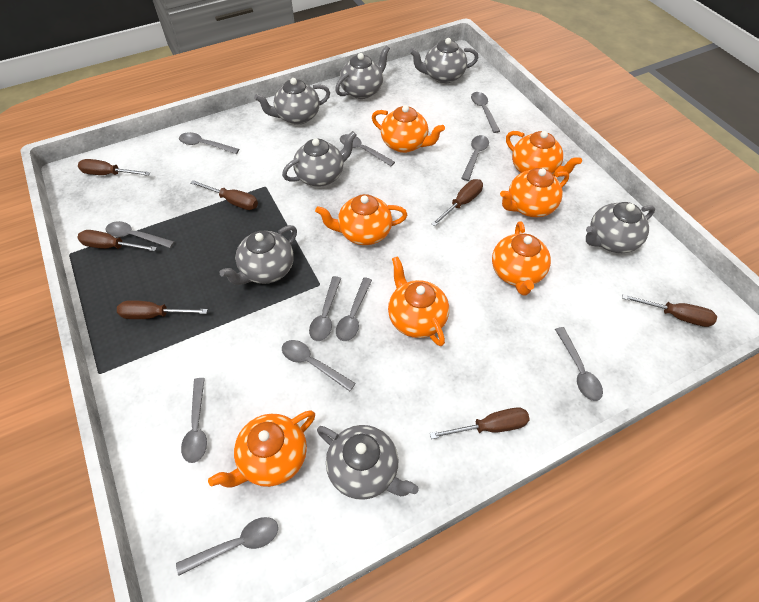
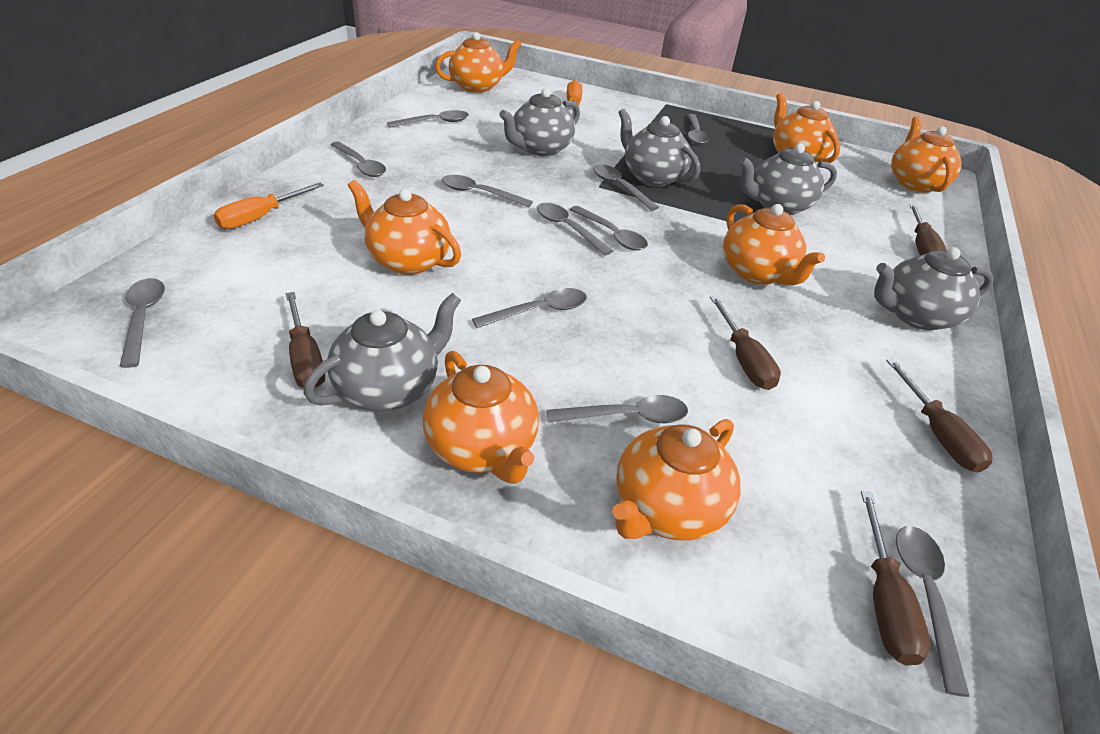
brown screwdriver: [77,230,157,251] [78,159,150,176] [117,300,208,319] [191,180,258,210] [430,407,530,439] [431,179,483,226] [622,294,717,327] = 7 -> [286,292,325,389] [710,296,781,390] [861,491,930,665] [886,359,993,473] [909,204,946,255] = 5
grey teapot: [219,225,297,285] [254,78,330,125] [282,131,357,187] [317,425,419,500] [335,45,390,99] [410,38,479,84] [586,202,655,253] = 7 -> [303,293,461,411] [499,88,580,156] [618,109,700,186] [739,143,837,215] [874,247,994,330] = 5
orange screwdriver: none = 0 -> [213,183,324,229] [567,80,582,118] = 2

